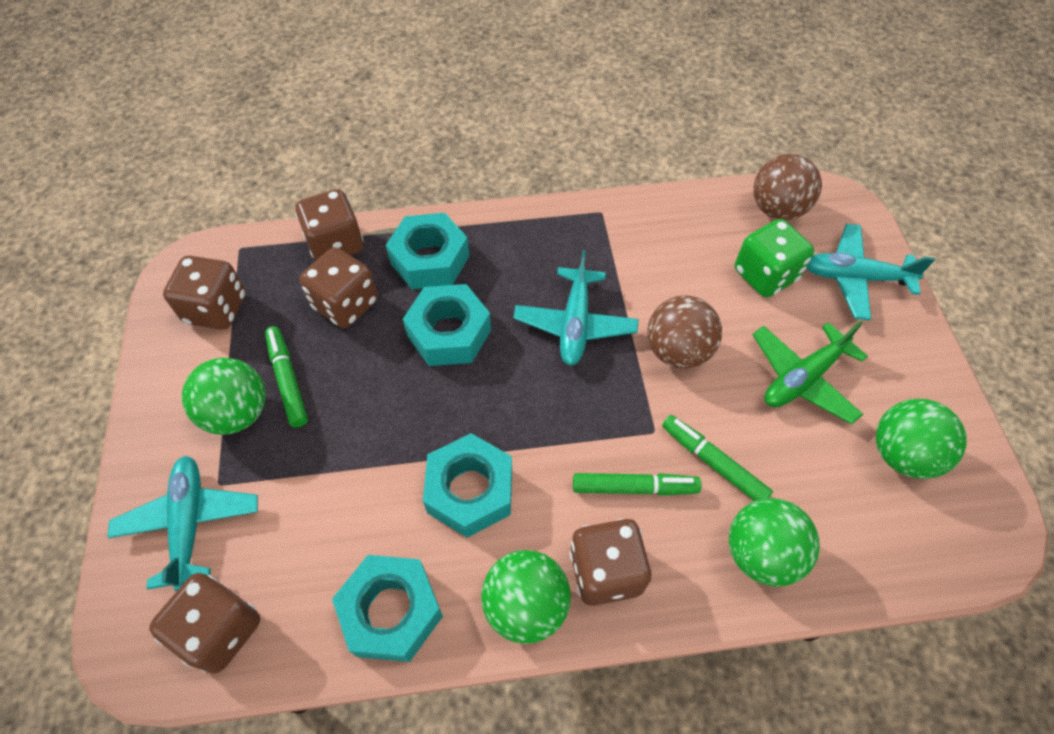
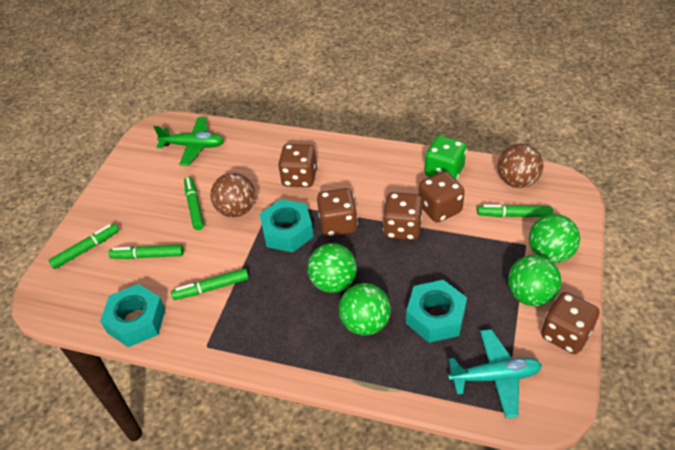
green marker: [265,326,308,427] [573,473,701,496] [662,415,773,501] = 3 -> [48,224,119,269] [109,245,184,259] [171,268,249,300] [184,177,204,230] [477,204,553,217] = 5
turquoise nut: [332,555,443,662] [386,213,469,289] [403,284,491,366] [423,433,512,538] = 4 -> [100,284,166,347] [260,199,314,252] [406,280,467,343] = 3
turquoise plane: [107,456,258,591] [513,250,639,365] [806,224,935,321] = 3 -> [448,329,542,418] = 1

